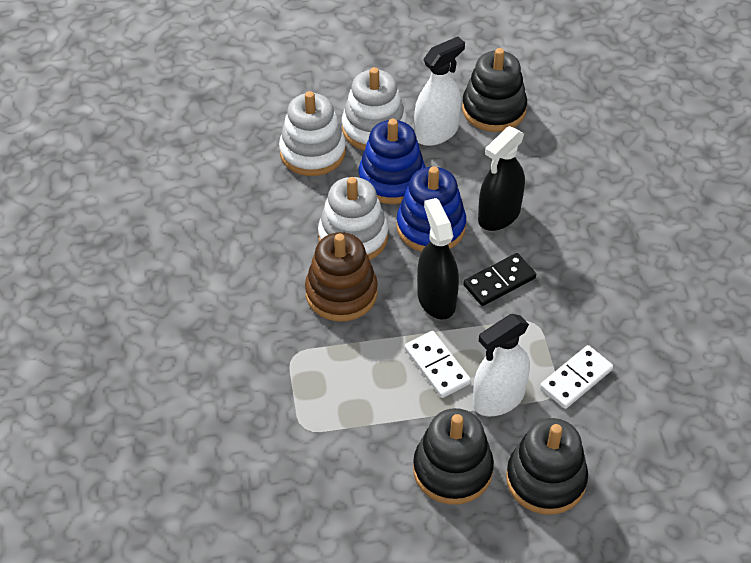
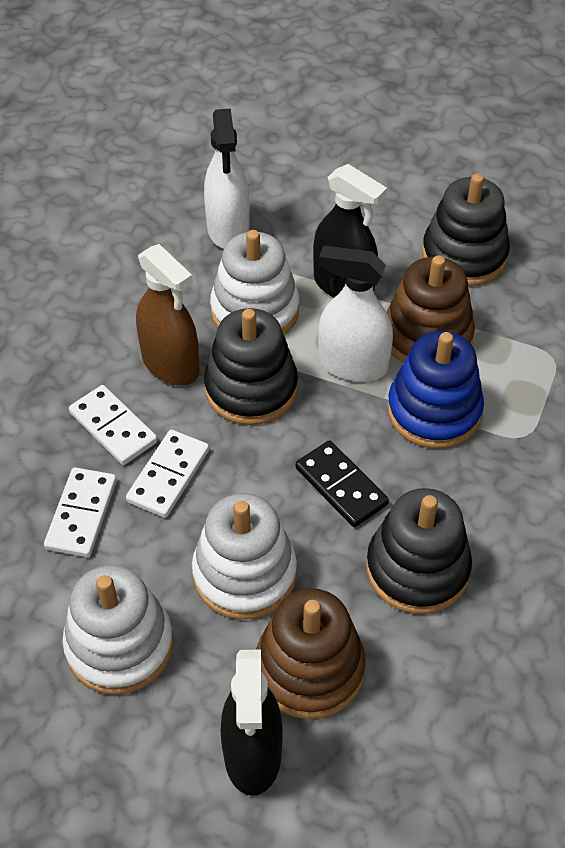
blue stacking toy: [358,119,426,204] [396,166,466,252] = 2 -> [387,331,484,449] = 1
brown spray bottle: none = 0 -> [136,244,199,385] = 1
brown stacking toy: [305,232,378,322] = 1 -> [256,588,366,719] [387,255,475,363] = 2
white domino: [404,331,471,398] [540,345,613,409] = 2 -> [44,467,117,557] [69,385,157,465] [126,430,209,518] = 3

